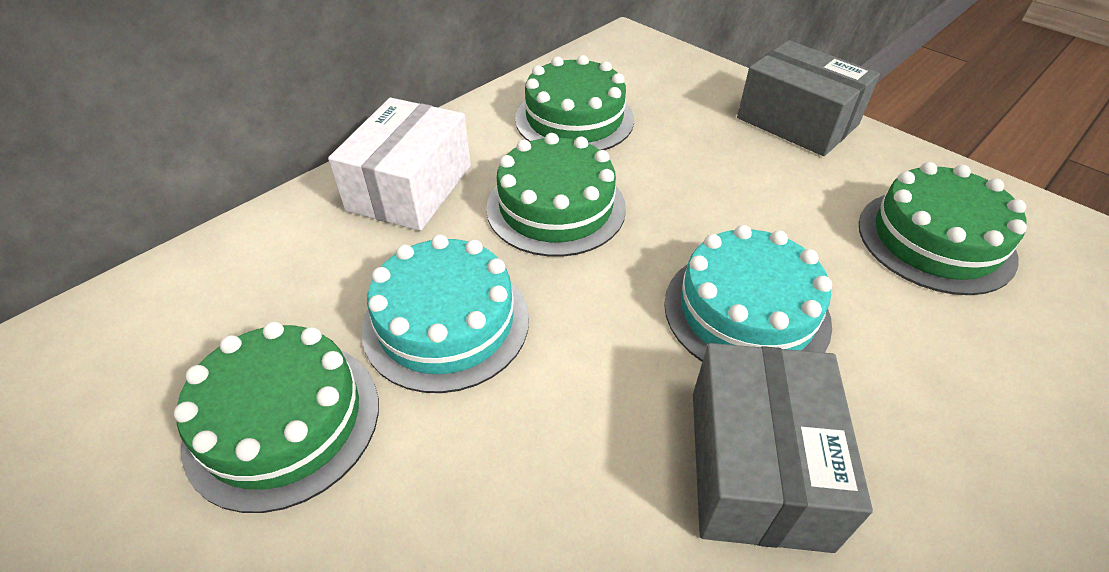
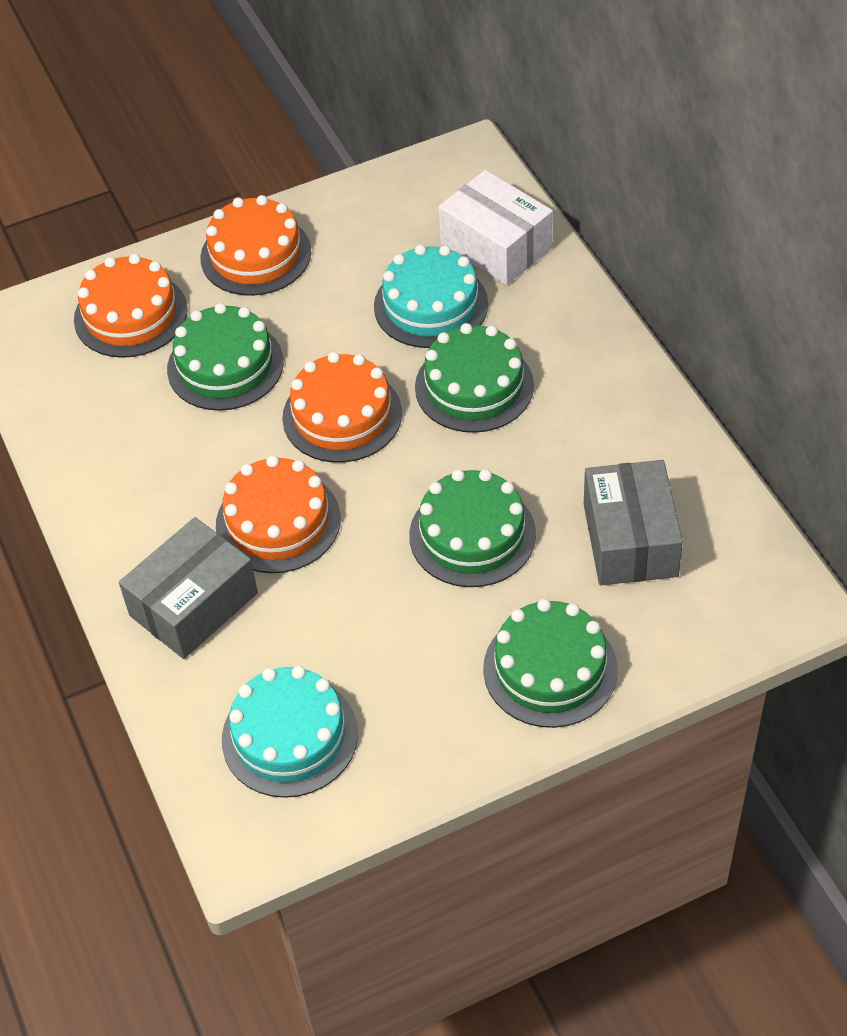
orange cake: none = 0 -> [74,254,188,358] [200,195,311,296] [216,455,341,573] [282,352,402,463] = 4

